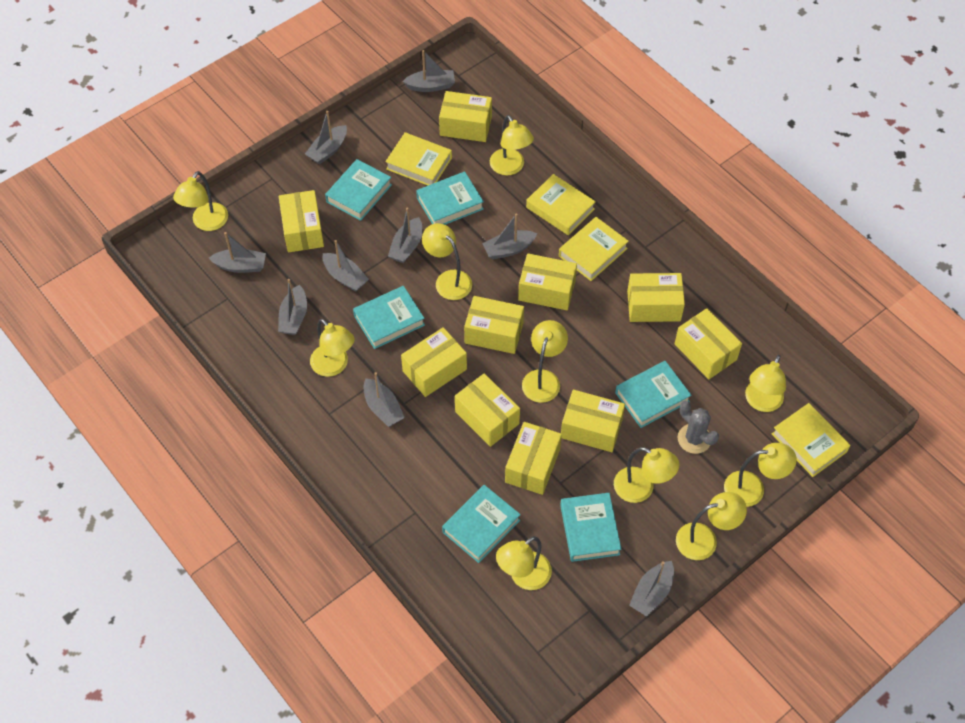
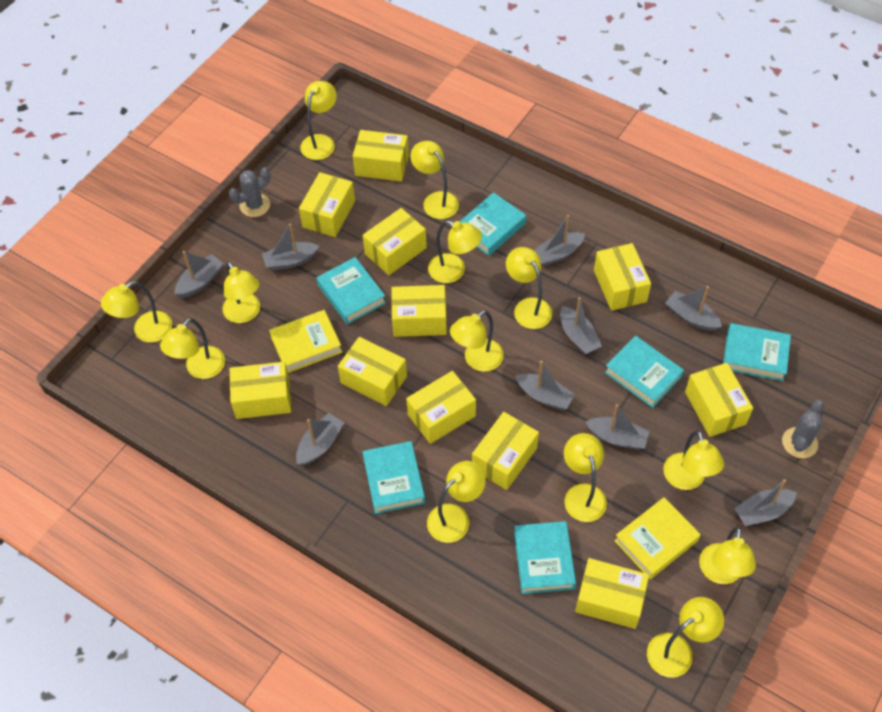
grey cactus: [677,401,719,454] = 1 -> [229,167,271,217] [782,400,824,458] = 2
yellow book: [385,132,452,186] [526,174,596,236] [559,217,629,281] [772,403,851,477] = 4 -> [269,310,342,373] [614,497,701,579] = 2
yellow box: [279,190,324,252] [401,327,467,397] [439,91,492,142] [455,373,520,447] [464,296,524,354] [505,422,562,495] [518,253,577,310] [561,390,625,452] [627,273,685,322] [675,308,742,379] = 10 -> [230,362,291,419] [299,172,355,237] [338,337,407,406] [353,130,409,182] [363,208,427,275] [391,285,447,337] [406,371,476,444] [472,412,539,490] [575,558,649,629] [594,243,651,311] [685,363,753,437] = 11
yellow lamp: [173,171,228,231] [310,319,355,377] [422,223,472,300] [490,115,534,175] [496,536,552,590] [522,320,568,403] [614,447,680,503] [676,492,747,560] [724,443,797,507] [745,355,786,412] = 10 -> [101,281,172,343] [160,318,225,379] [222,262,260,323] [300,81,337,160] [410,141,459,219] [427,461,486,543] [428,221,482,283] [450,310,504,372] [506,247,552,329] [564,433,607,522] [647,597,724,678] [663,431,724,490] [699,527,756,584] = 13

